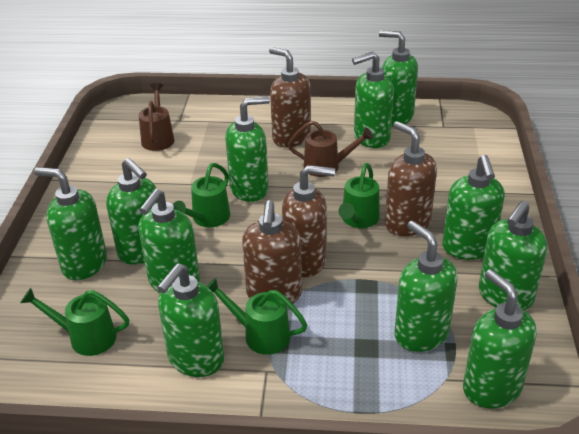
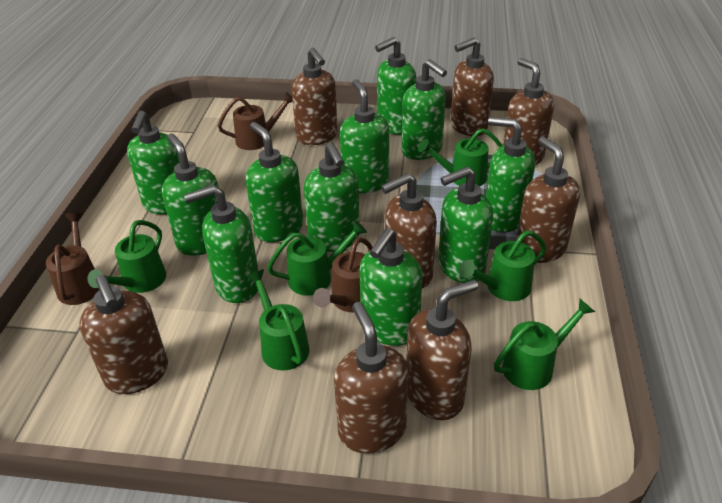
brown soap dispenser: [242,200,302,304] [269,47,311,147] [282,165,335,277] [385,121,437,236] = 4 -> [79,274,168,394] [291,48,338,145] [334,302,409,454] [381,173,437,288] [406,280,478,420] [450,38,494,136] [503,58,554,165] [516,137,580,263] = 8
brown watering can: [139,83,174,151] [288,121,373,177] = 2 -> [46,213,99,305] [218,92,292,150] [313,237,373,312] = 3
green watering can: [20,288,129,356] [173,163,230,227] [207,278,307,355] [338,163,380,228] = 4 -> [87,220,166,293] [247,269,309,371] [267,220,367,296] [418,128,503,186] [459,230,547,301] [494,299,595,390] = 6

